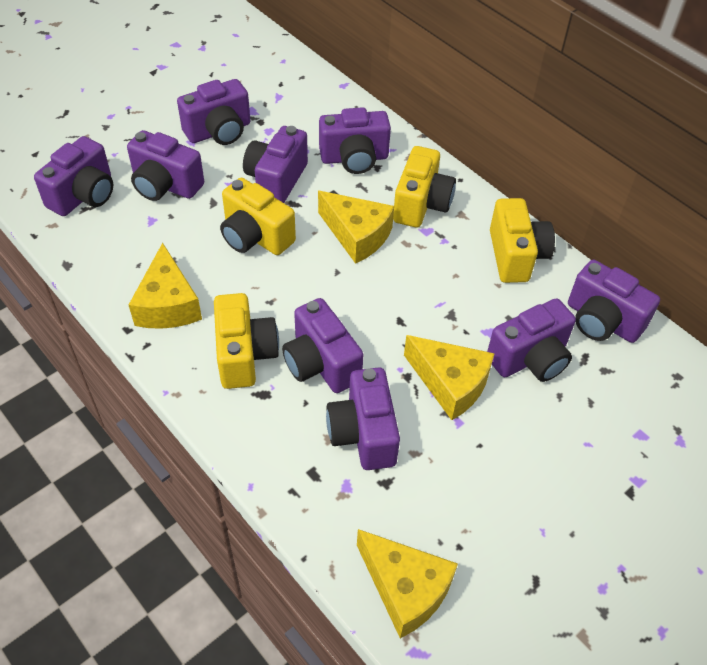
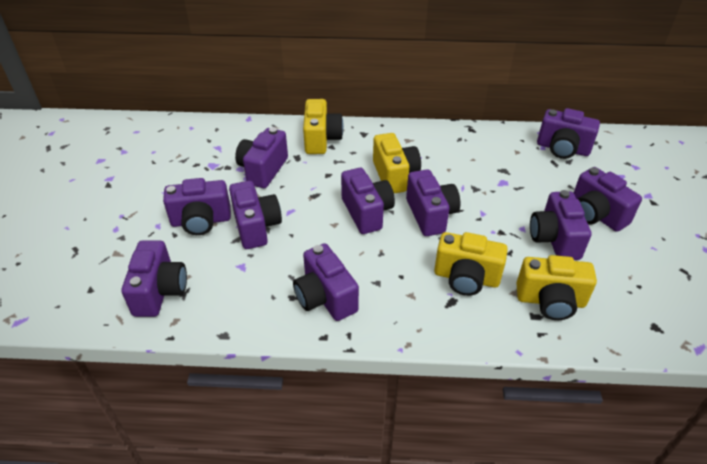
purple camera: [34,136,113,216] [127,130,204,201] [177,79,250,145] [243,126,308,203] [282,298,364,393] [319,107,391,174] [326,367,400,470] [487,298,576,382] [568,260,660,343] = 9 -> [121,240,187,317] [163,178,231,235] [229,181,282,249] [235,127,288,188] [293,243,359,321] [341,168,395,234] [406,169,460,236] [530,190,592,260] [537,108,600,159] [574,167,642,232] = 10
yellow cheese: [129,243,202,329] [318,191,394,264] [357,529,458,638] [404,335,495,420] = 4 -> none = 0

